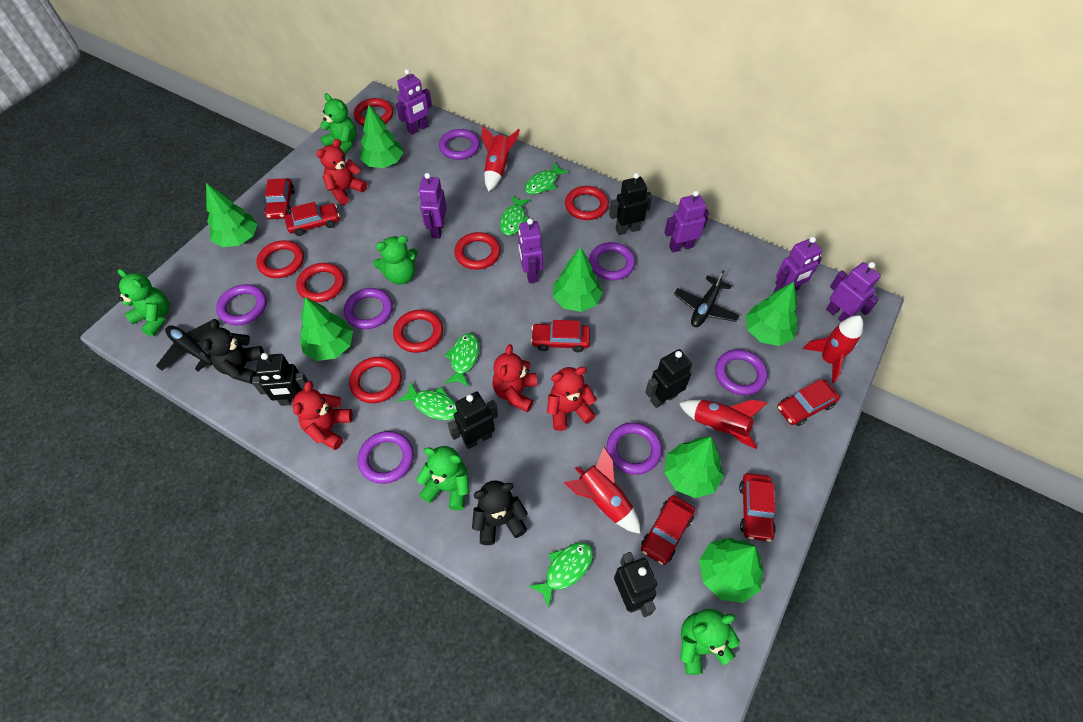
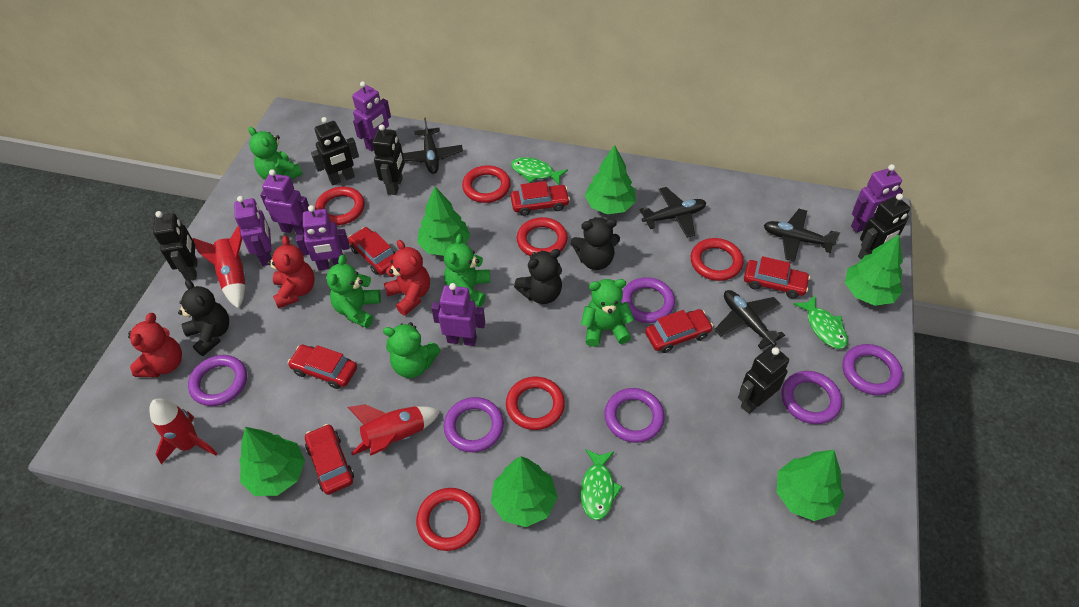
black plane: [156,320,212,371] [674,270,739,327] = 2 -> [403,117,463,174] [639,187,706,238] [715,290,785,349] [764,209,840,262] = 4
black teddy bear: [202,319,264,384] [472,480,528,545] = 2 -> [178,280,229,356] [514,249,562,304] [571,217,620,270] = 3
green fish: [397,381,457,420] [445,333,479,387] [500,196,531,235] [525,162,569,194] [529,543,593,608] = 5 -> [511,157,568,185] [581,449,622,520] [794,296,848,349] = 3
green tree: [206,183,258,247] [300,297,353,361] [360,105,404,168] [553,247,603,312] [664,437,724,498] [699,538,764,603] [746,282,798,346] = 7 -> [239,427,305,496] [417,187,470,256] [491,456,558,527] [585,145,636,214] [776,450,844,521] [845,235,903,306] = 6
purple ring: [216,284,267,325] [344,288,393,329] [358,431,414,484] [439,129,480,160] [589,242,635,280] [607,423,662,475] [715,349,768,396] = 7 -> [188,355,247,406] [444,397,504,452] [604,388,664,443] [621,277,675,323] [781,371,842,424] [842,344,903,395] = 6
red ring: [256,240,304,278] [296,263,345,302] [349,357,402,403] [354,98,393,126] [393,310,443,353] [454,232,500,270] [565,186,609,220] = 7 -> [315,187,365,225] [416,488,481,551] [462,166,511,203] [506,376,565,430] [517,217,568,256] [691,238,744,281] = 6
red rocket: [481,126,520,191] [564,447,641,534] [679,400,767,449] [803,315,863,383] = 4 -> [149,399,218,464] [193,226,246,309] [348,404,440,456] = 3
red teddy bear: [292,381,353,450] [316,139,367,205] [492,344,537,412] [547,367,597,431] = 4 -> [128,313,182,377] [267,236,315,309] [384,240,430,316] = 3

